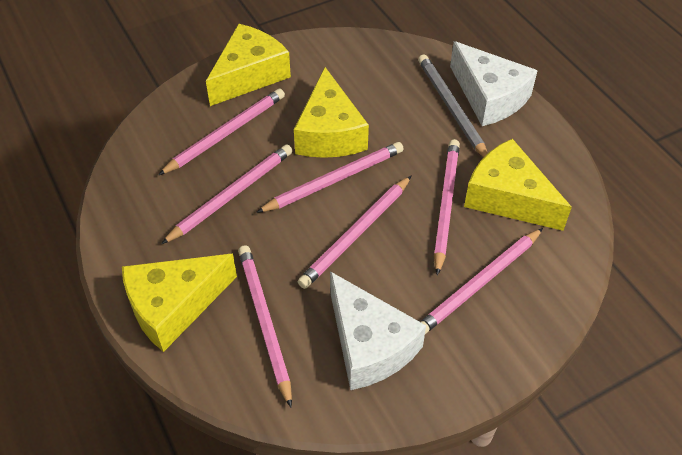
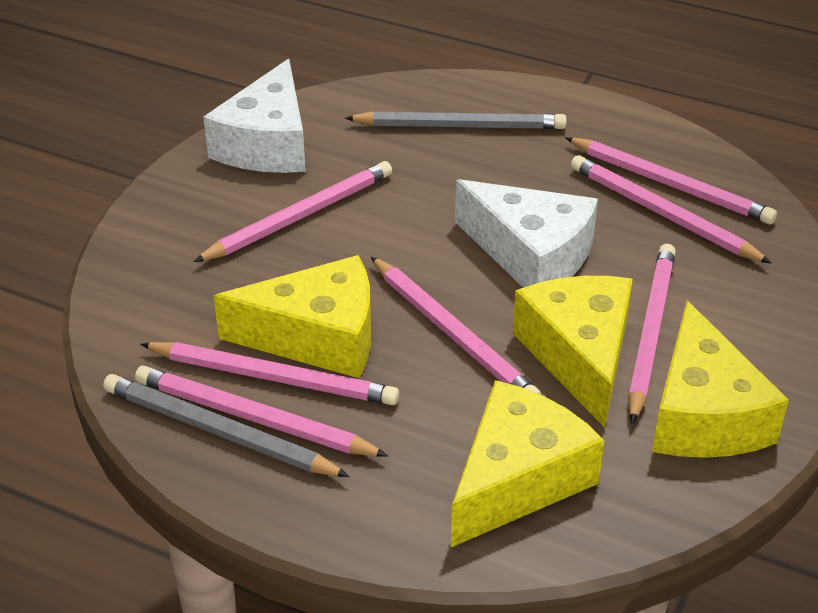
grey pencil: [418,54,488,158] = 1 -> [103,374,350,477] [345,111,567,129] = 2

